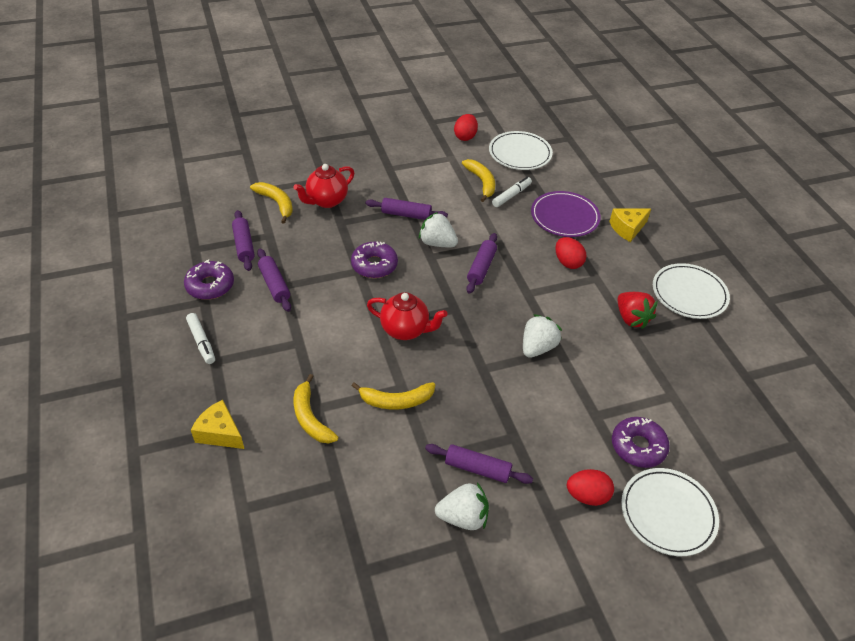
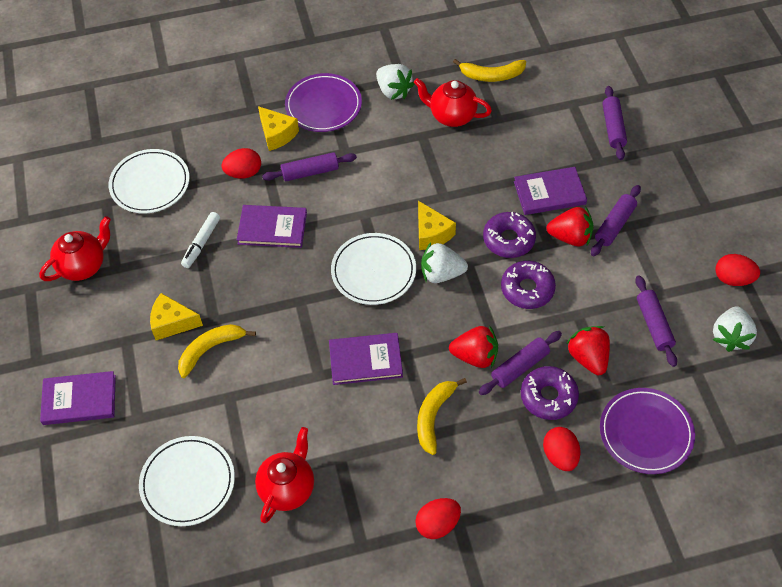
purple book: none = 0 -> [40,371,116,425] [237,205,307,248] [329,333,403,385] [514,167,587,215] = 4
purple plate: [531,191,601,237] = 1 -> [285,73,362,132] [600,388,695,474] = 2
red egg: [454,114,478,141] [555,237,587,269] [567,469,614,506] = 3 -> [222,148,261,179] [415,498,461,539] [543,427,580,471] [716,254,760,286] = 4
red strawberry: [617,292,658,329] = 1 -> [449,325,498,368] [546,206,594,246] [566,326,610,375] = 3
red teapot: [293,164,354,208] [367,292,448,340] = 2 -> [39,216,111,281] [255,427,314,523] [414,78,492,127] = 3
white marker: [186,313,215,364] [492,177,532,207] = 2 -> [181,212,220,268] = 1
yellow banana: [250,182,293,224] [294,374,339,443] [352,382,435,410] [462,159,495,202] = 4 -> [178,324,256,378] [417,378,467,455] [453,59,526,82] = 3
yellow cheese: [191,400,244,449] [609,208,651,242] = 2 -> [150,293,203,340] [258,106,299,151] [418,201,456,250] = 3

